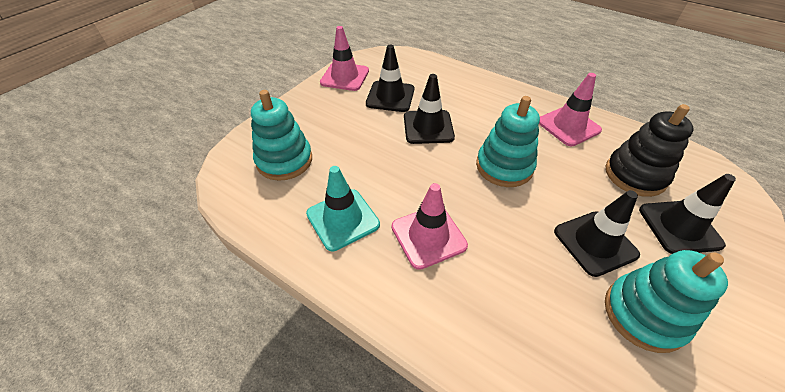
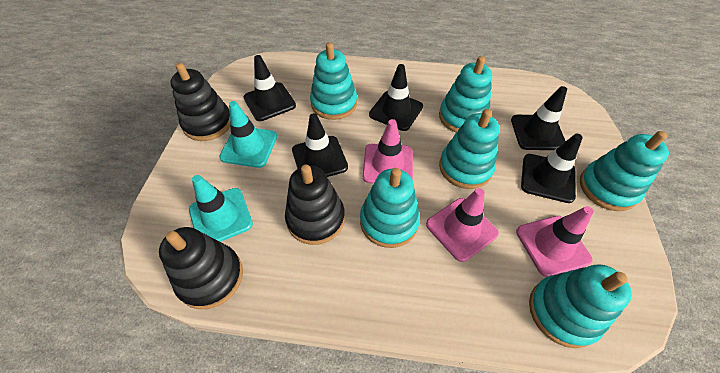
black stacking toy: [606,104,694,197] = 1 -> [159,227,243,309] [170,63,230,141] [285,165,345,245] = 3
black traffic cone: [366,45,414,112] [404,74,455,144] [554,190,640,277] [639,174,736,254] = 4 -> [244,55,296,121] [292,113,348,177] [369,64,423,131] [511,86,567,150] [521,134,583,203] = 5
turquoise stacking toy: [251,90,312,181] [476,96,540,187] [605,250,728,353] = 3 -> [310,42,357,120] [360,168,420,248] [439,56,492,133] [439,109,500,189] [529,264,632,348] [580,131,669,211] = 6
turquoise traffic cone: [306,166,380,251] = 1 -> [189,175,253,242] [219,101,277,168] = 2

